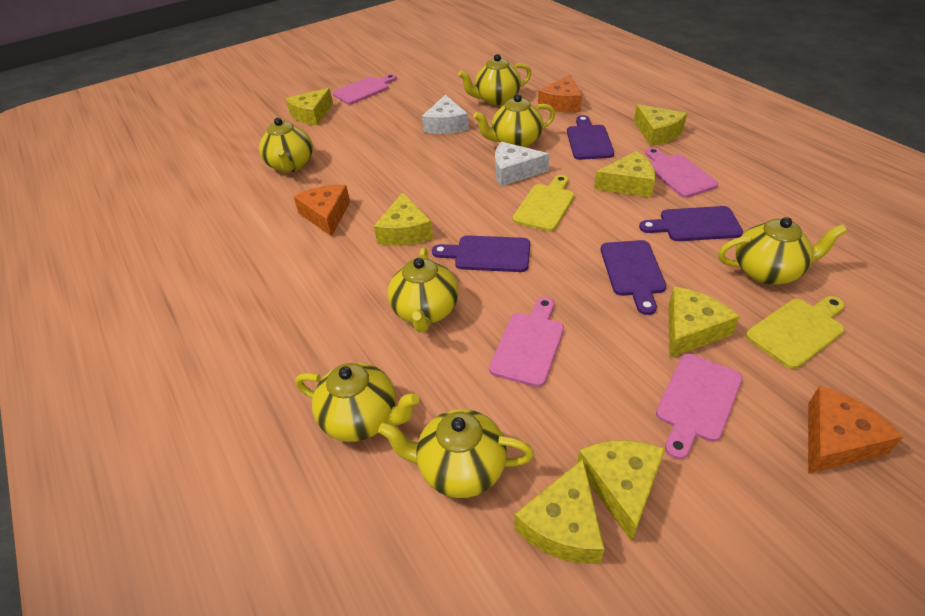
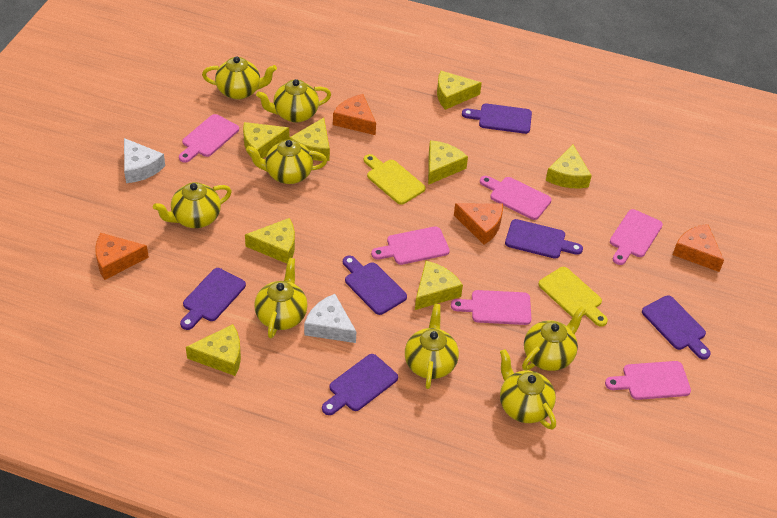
orange cheese: [293,185,350,237] [538,75,582,112] [808,386,904,474] = 3 -> [95,233,149,280] [333,94,376,135] [454,203,503,245] [673,224,724,272] = 4
pink cutting board: [333,74,397,105] [489,297,564,387] [645,147,718,198] [656,354,743,460] = 4 -> [179,114,239,163] [371,226,450,265] [451,290,532,325] [480,176,552,220] [605,361,691,400] [610,209,663,265] = 6
purple cutting board: [432,235,530,272] [567,115,614,160] [601,240,666,315] [639,206,743,241] = 4 -> [180,268,246,330] [322,354,398,415] [343,256,407,315] [462,104,532,134] [505,219,583,259] [642,295,711,360] = 6
yellow cheese: [285,88,333,125] [374,192,433,246] [514,459,604,564] [577,440,665,542] [594,151,655,198] [634,104,687,146] [669,287,740,358] = 7 -> [186,324,241,376] [243,122,289,159] [245,218,295,264] [289,118,330,161] [415,261,463,310] [428,140,468,185] [437,71,482,110] [546,145,592,188] = 8
yellow teapot: [259,118,313,173] [295,363,419,442] [378,409,534,498] [388,247,459,333] [458,54,532,105] [473,94,555,147] [718,217,847,285] = 7 -> [153,182,232,228] [202,56,277,100] [246,139,327,184] [254,258,308,338] [256,79,331,123] [405,304,459,389] [500,349,556,430] [522,306,586,371] = 8

